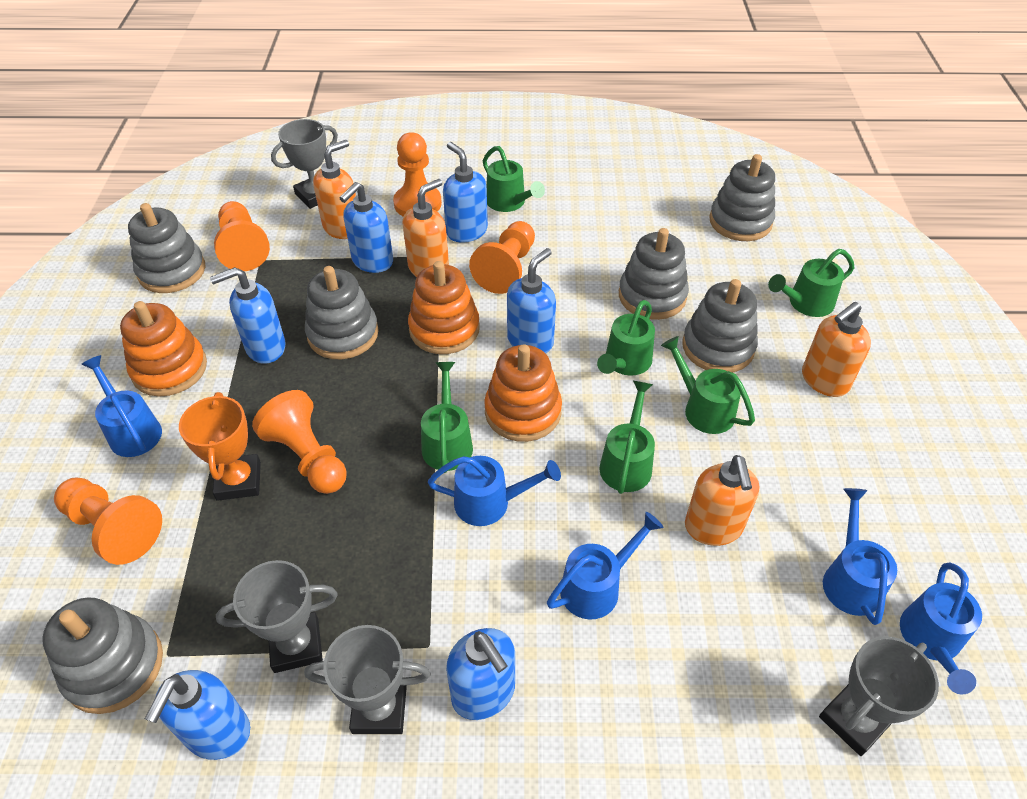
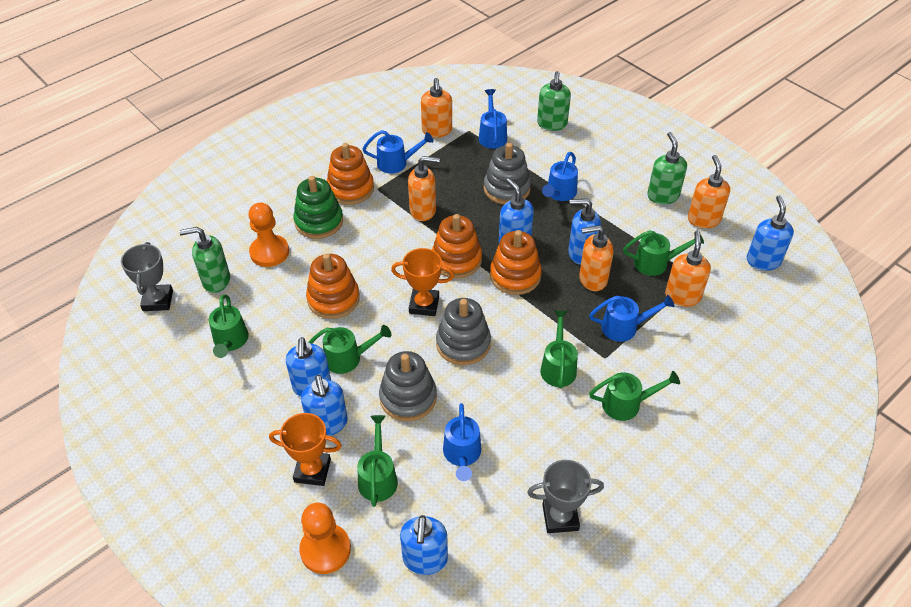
green soap dispenser: none = 0 -> [179,227,230,293] [537,71,571,131] [647,132,687,204] = 3
green stacking toy: none = 0 -> [294,176,343,239] = 1
grey stacking toy: [42,598,163,714] [128,203,205,293] [305,266,379,359] [619,228,689,320] [682,279,758,373] [709,154,775,241] = 6 -> [379,351,437,422] [436,298,491,365] [484,143,531,205] = 3
grey trophy: [216,560,338,673] [271,119,338,209] [304,625,430,734] [819,636,939,756] = 4 -> [121,242,173,311] [527,460,604,533] = 2
orange pawn: [54,477,162,565] [214,201,270,271] [252,390,347,494] [393,132,442,216] [469,221,535,294] = 5 -> [248,202,289,267] [299,503,351,574] = 2
orange soap dispenser: [313,140,356,239] [402,179,449,277] [685,455,760,546] [802,302,871,397] = 4 -> [408,156,440,221] [421,78,452,137] [579,225,613,291] [665,230,711,307] [688,155,730,228] = 5
orange stacking toy: [120,301,207,397] [408,261,480,354] [484,344,562,442] = 3 -> [306,253,360,319] [327,143,374,205] [432,214,482,278] [490,230,542,295] = 4
orange trophy: [179,392,261,501] = 1 -> [269,413,342,486] [391,248,454,316] = 2

